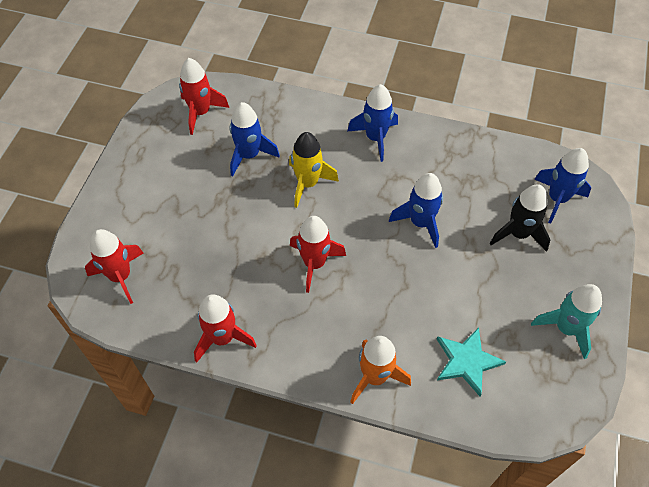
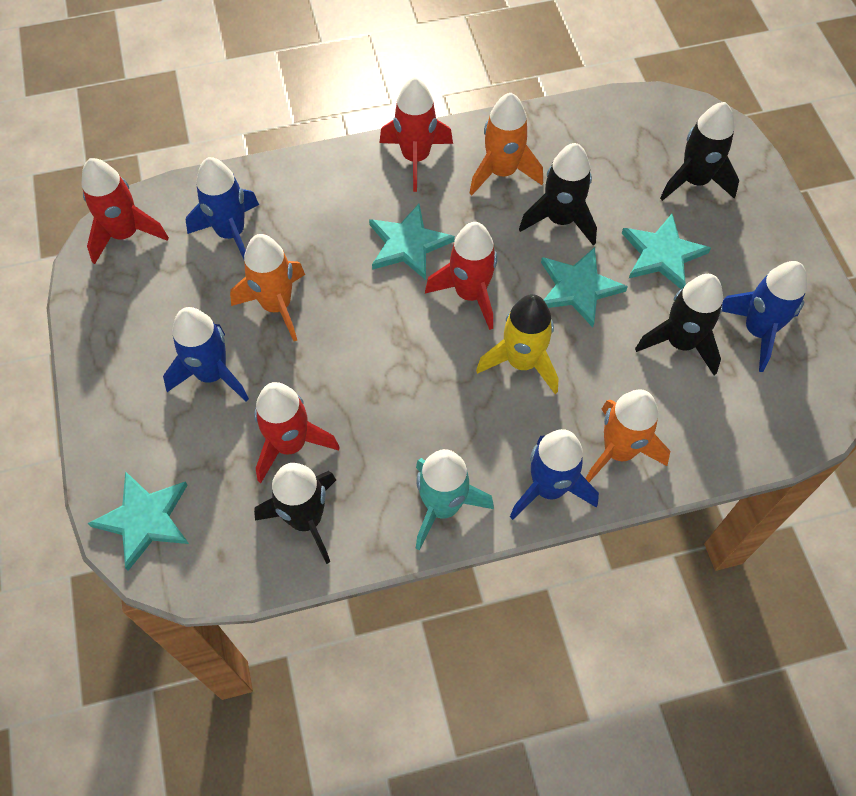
black rocket: [490,184,550,252] = 1 -> [254,463,336,564] [519,143,597,246] [635,274,723,375] [660,102,739,201] = 4
orange rocket: [350,336,411,404] = 1 -> [230,234,305,341] [470,93,543,195] [586,389,670,482] = 3
turquoise star: [437,327,506,396] = 1 -> [88,471,189,571] [369,204,455,280] [541,247,628,327] [622,214,711,289] = 4

